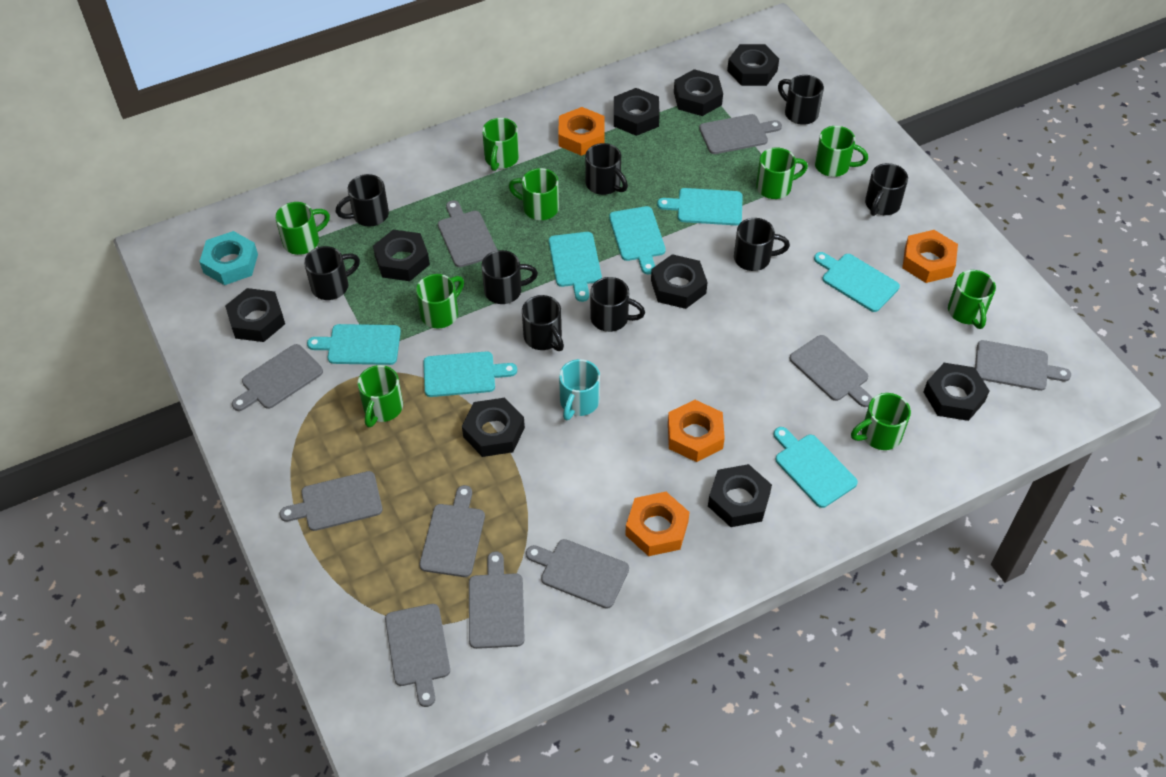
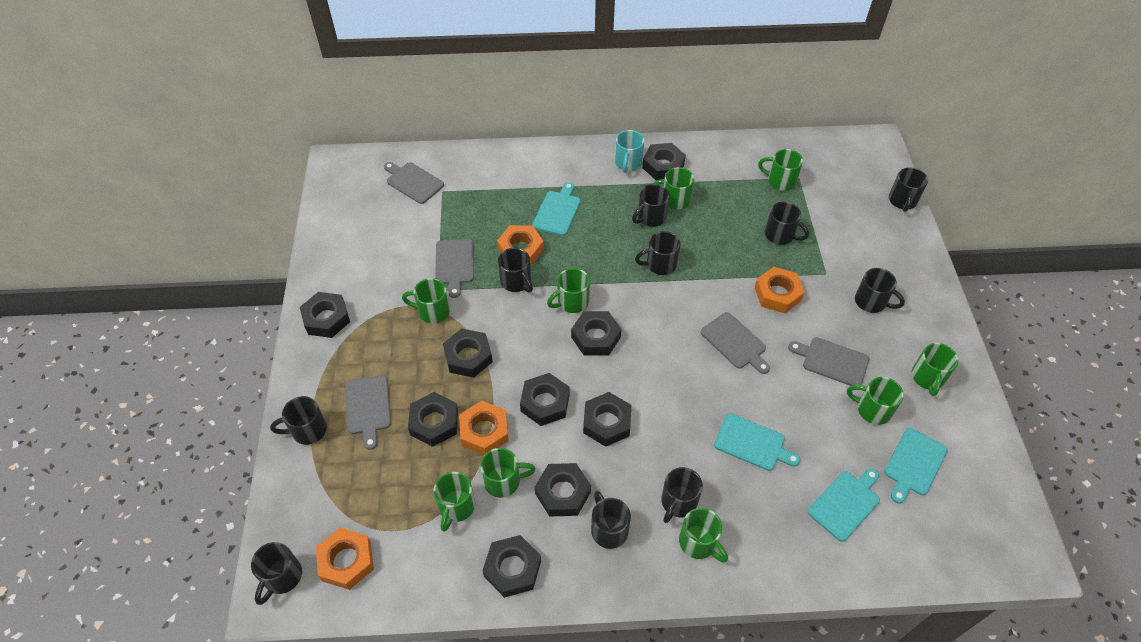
black mug: [304,246,360,300] [336,174,389,227] [482,250,538,304] [522,295,564,351] [585,143,628,195] [590,277,645,332] [734,218,790,271] [778,75,824,125] [865,163,908,216] = 9 -> [251,542,302,605] [270,396,327,445] [498,248,533,292] [591,491,631,549] [632,184,670,227] [635,231,681,275] [661,467,703,523] [765,202,809,245] [855,268,905,313] [889,167,928,212] = 10
grey cutting board: [232,344,323,411] [279,471,383,531] [385,604,450,707] [419,485,485,577] [438,200,497,267] [469,551,525,649] [526,539,629,609] [699,114,782,154] [789,335,872,407] [975,340,1071,391] = 10 -> [345,375,391,450] [384,162,444,204] [435,239,474,298] [701,312,770,374] [788,337,869,386] = 5
turquoise cutting board: [307,324,401,365] [423,351,517,397] [549,232,602,302] [609,206,666,274] [657,188,743,225] [774,427,858,508] [814,252,900,312] = 7 -> [532,182,581,236] [714,413,800,471] [808,468,880,542] [884,428,948,504] = 4
turquoise nut: [199,231,258,285] = 1 -> none = 0

